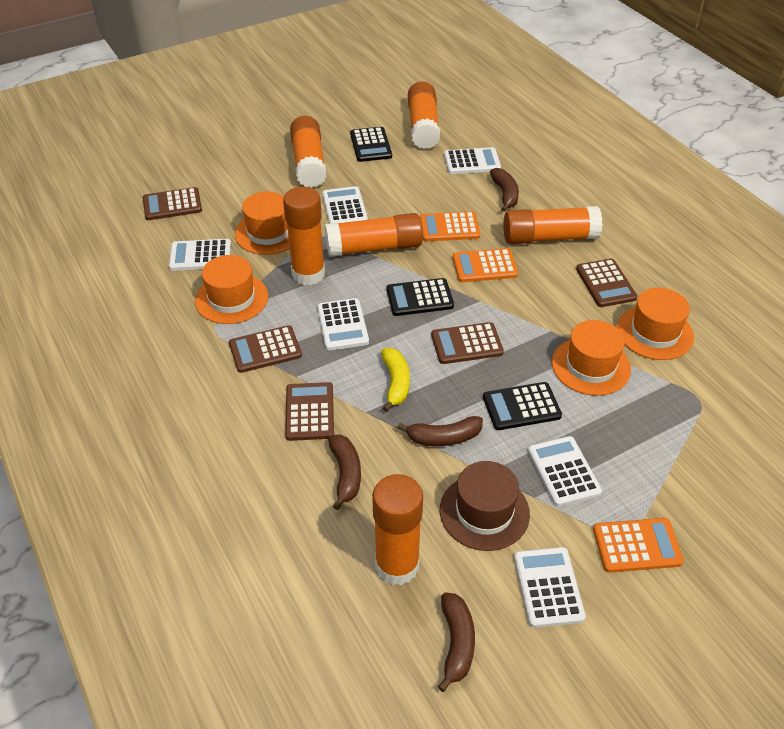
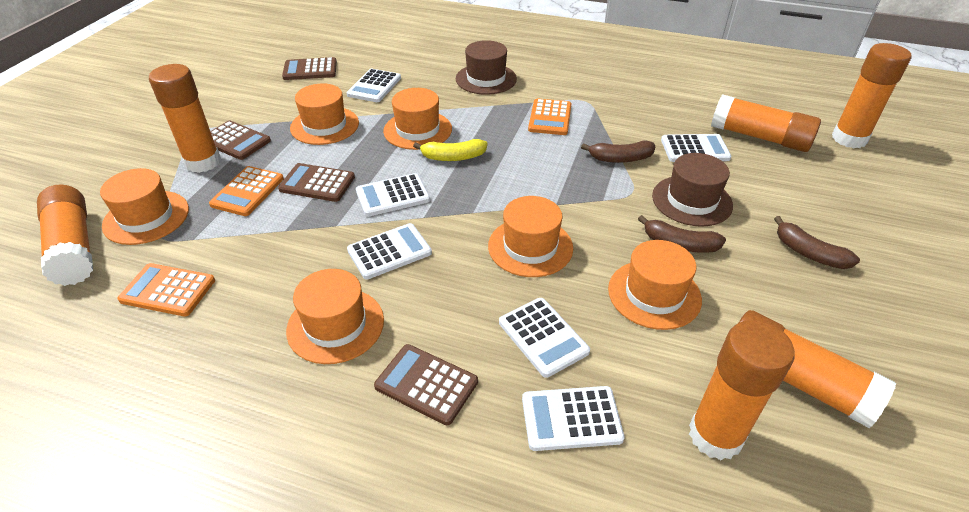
black calculator: [350,127,392,162] [386,278,454,316] [483,382,562,430] = 3 -> none = 0
brown banana: [328,435,361,510] [397,416,483,446] [438,592,475,692] [490,168,519,212] = 4 -> [581,141,655,163] [638,215,726,253] [774,216,860,269] = 3
brown calculator: [143,187,202,220] [229,325,302,373] [285,382,334,441] [431,322,504,364] [576,258,637,307] = 5 -> [210,121,271,160] [278,163,355,202] [282,57,337,80] [374,344,478,425] = 4
brown hat: [440,461,530,551] = 1 -> [456,40,517,95] [652,153,733,227] = 2
orange hat: [195,255,268,324] [235,192,290,255] [552,320,631,396] [617,288,694,360] = 4 -> [100,168,189,245] [286,269,384,364] [290,83,359,145] [383,88,452,150] [488,196,573,277] [608,240,702,330] = 6

